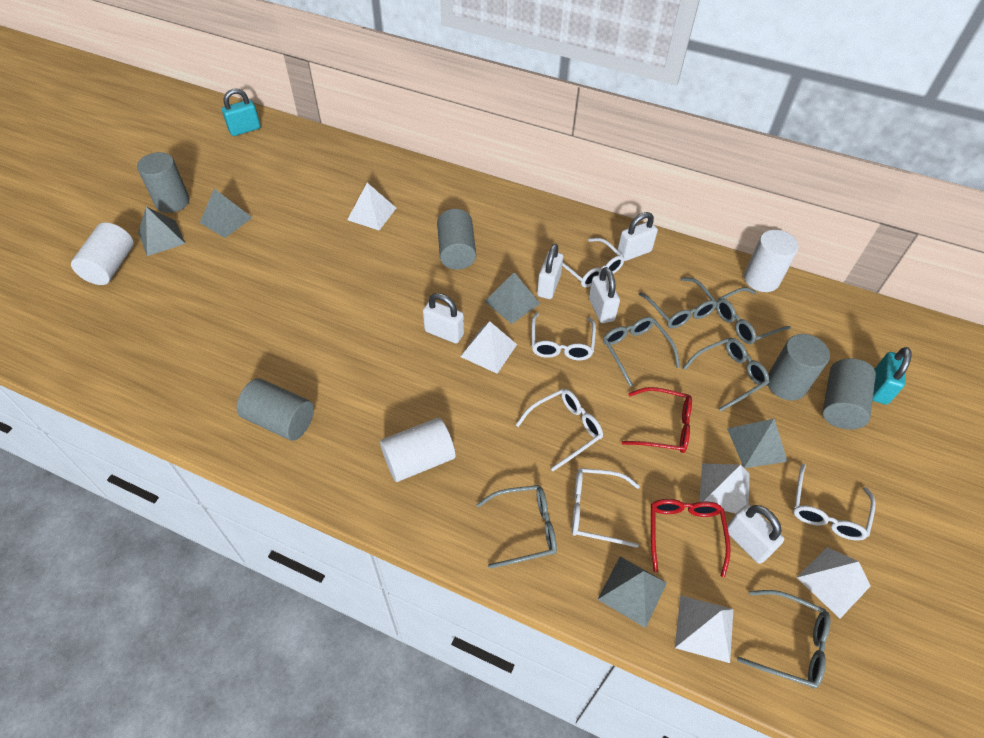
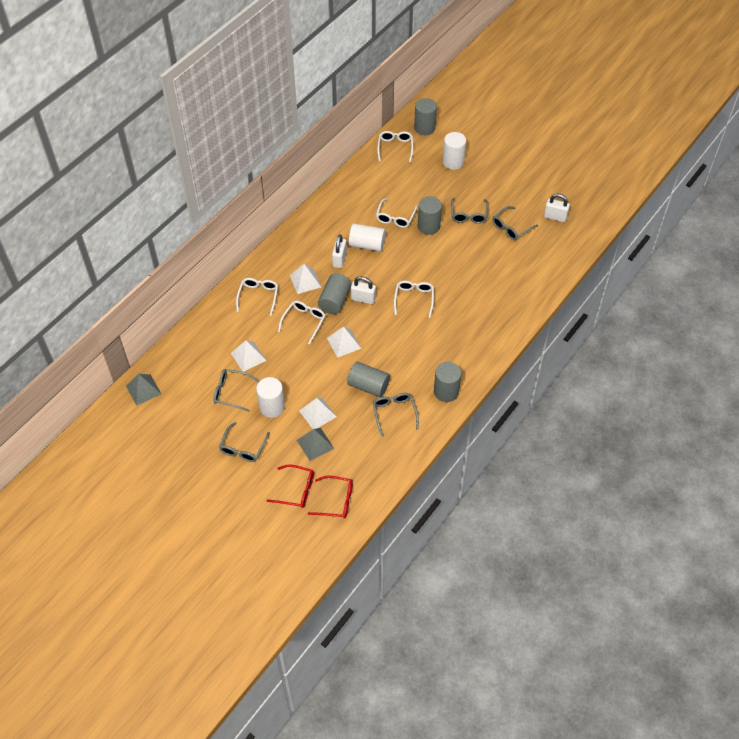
grey glasses: [476,485,557,569] [603,317,680,387] [639,277,717,328] [683,338,769,412] [716,287,791,344] [737,590,831,688] = 6 -> [213,369,259,412] [219,422,270,462] [373,393,419,437] [451,198,488,224] [492,206,538,240] = 5
grey pyramid: [138,207,185,256] [200,189,253,238] [484,272,540,324] [597,556,667,628] [727,419,788,468] = 5 -> [126,374,161,406] [297,428,334,461] = 2
turquoise padlock: [222,88,261,136] [873,347,912,405] = 2 -> none = 0
white padlock: [423,293,464,343] [537,244,563,299] [589,267,620,323] [617,212,658,261] [727,505,784,564] = 5 -> [332,234,347,268] [351,276,376,304] [544,194,570,222] = 3
white pyramid: [347,183,396,230] [460,321,517,374] [675,595,733,663] [699,463,750,513] [797,547,870,618] = 5 -> [231,340,267,372] [290,264,321,294] [299,398,337,429] [327,326,362,358] = 4

